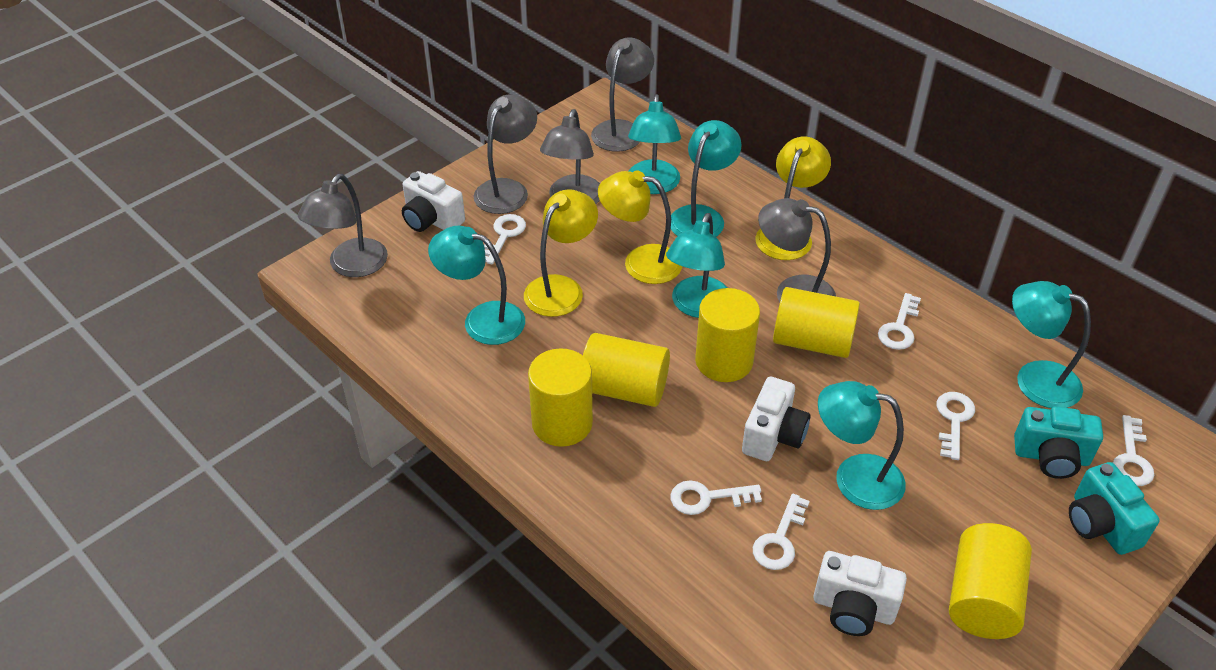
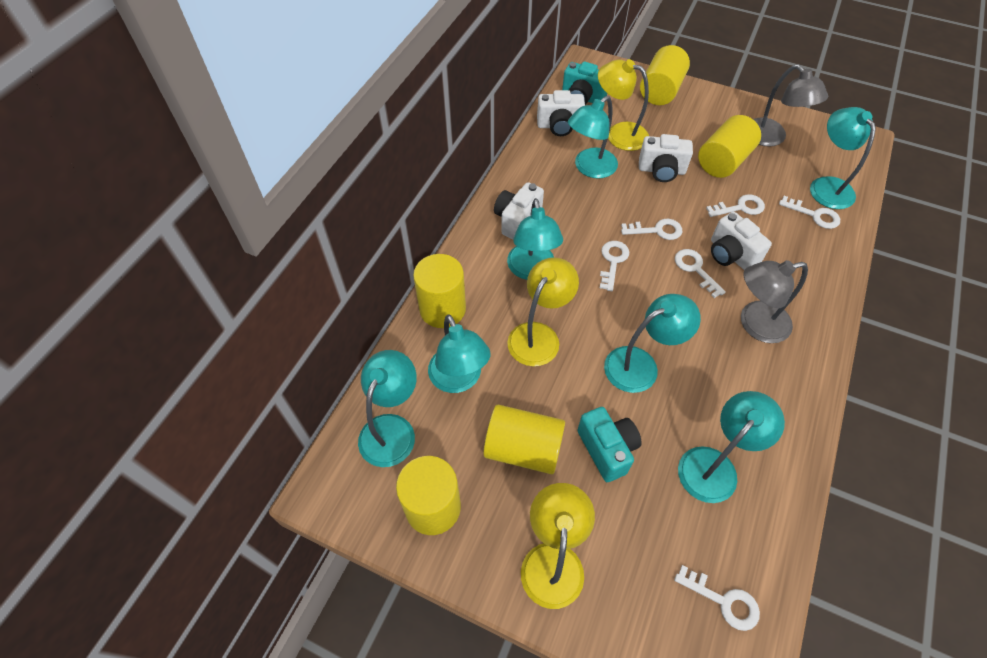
grey lamp: [298,174,388,277] [474,95,537,214] [540,109,600,204] [591,37,654,152] [758,198,836,302] = 5 -> [741,260,808,343] [753,64,828,147] = 2
turquoise lamp: [428,226,525,345] [628,94,681,194] [666,213,727,318] [671,120,742,237] [818,381,906,510] [1012,281,1091,408] = 6 -> [358,350,417,467] [428,314,491,393] [507,198,563,280] [568,96,618,179] [604,294,701,393] [678,391,785,503] [810,107,876,209] = 7
white camera: [402,171,465,232] [742,376,810,461] [813,551,907,636] = 3 -> [494,182,544,239] [537,90,585,136] [639,134,693,182] [711,212,772,270] = 4

